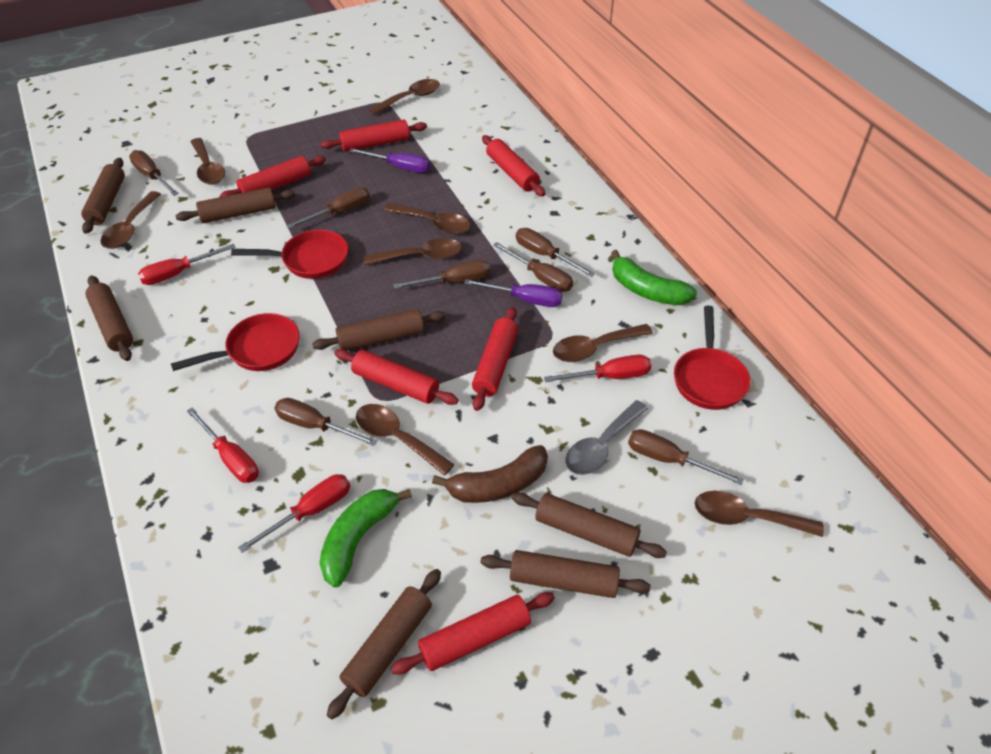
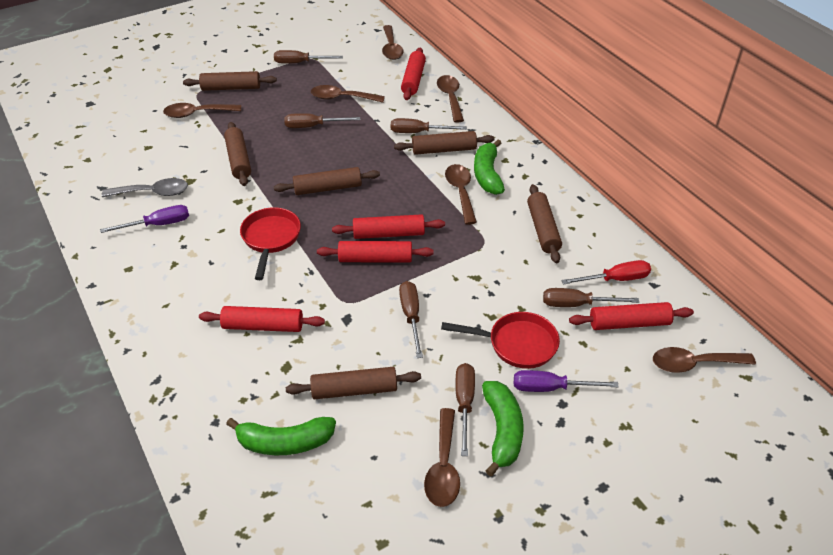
brown banana: [432,445,548,503] = 1 -> none = 0
brown rolling pin: [81,158,125,234] [85,275,133,361] [175,187,295,223] [312,309,446,351] [327,569,441,719] [480,550,650,598] [512,492,667,558] = 7 -> [183,71,277,91] [224,122,251,186] [274,167,380,195] [286,367,421,399] [394,131,495,155] [527,184,562,263] = 6
brown screwdriver: [129,150,179,196] [274,398,378,446] [286,187,370,229] [393,260,490,289] [493,242,573,292] [516,228,595,277] [628,429,744,485] = 7 -> [274,50,343,63] [284,113,360,128] [391,118,467,133] [399,281,423,358] [455,363,475,456] [543,288,639,307] = 6
brown spoon: [101,191,161,249] [190,138,225,185] [356,404,455,476] [364,238,462,265] [368,79,440,115] [384,203,470,234] [553,324,653,362] [695,491,824,537] = 8 -> [163,103,241,118] [311,85,385,103] [382,25,403,60] [424,408,460,507] [437,75,464,123] [445,164,477,225] [653,347,756,373] = 7
green banana: [319,489,412,588] [611,250,697,305] = 2 -> [226,417,336,455] [474,139,505,195] [482,381,524,477] = 3
red pan: [171,313,300,371] [231,230,348,279] [674,306,750,410] = 3 -> [240,207,301,280] [441,312,560,369] = 2
red rolling pin: [219,156,326,197] [321,119,427,152] [334,349,458,405] [391,592,555,674] [472,307,518,411] [482,135,545,196] = 6 -> [199,306,325,332] [317,241,434,263] [332,214,445,239] [401,48,426,100] [569,302,694,330] = 5
red screwdriver: [138,244,235,285] [187,407,259,483] [238,474,350,553] [544,354,651,382] = 4 -> [561,260,651,285] = 1

